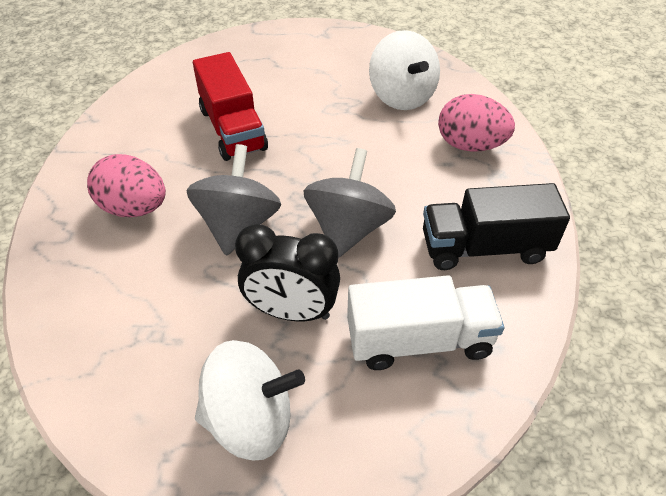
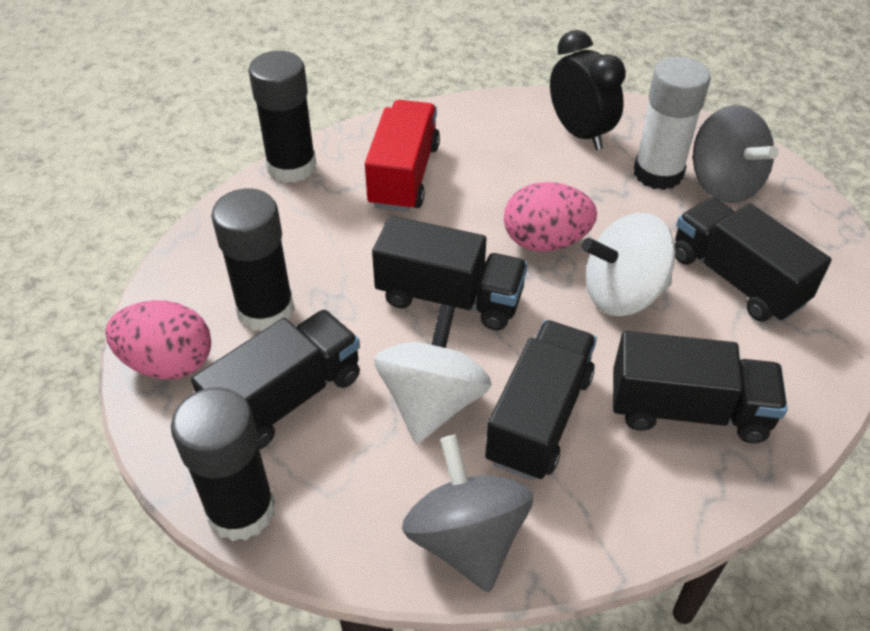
black glue stick: none = 0 -> [171,387,275,542] [211,188,295,331] [248,51,316,183] = 3
black truck: [423,183,570,270] = 1 -> [191,309,360,450] [372,216,528,330] [485,320,597,481] [613,331,788,443] [675,197,832,322] = 5
white glue stick: none = 0 -> [634,57,711,190] = 1
white truck: [347,275,504,370] = 1 -> none = 0

